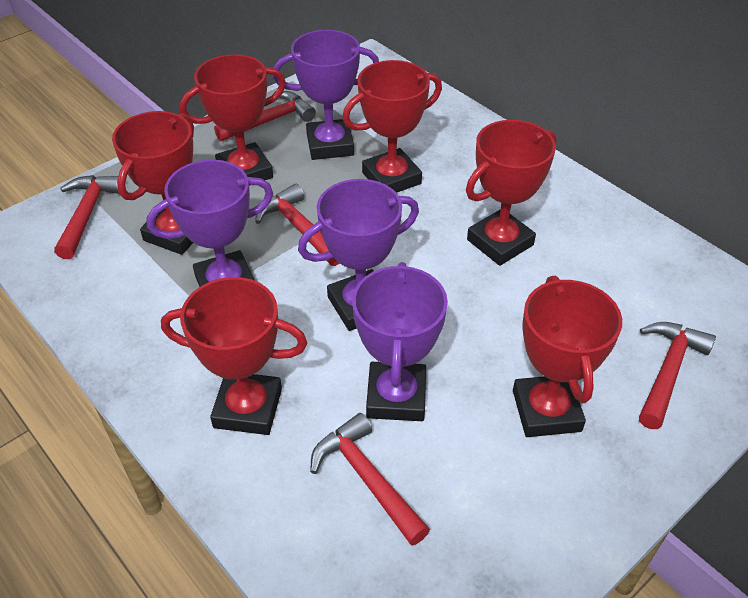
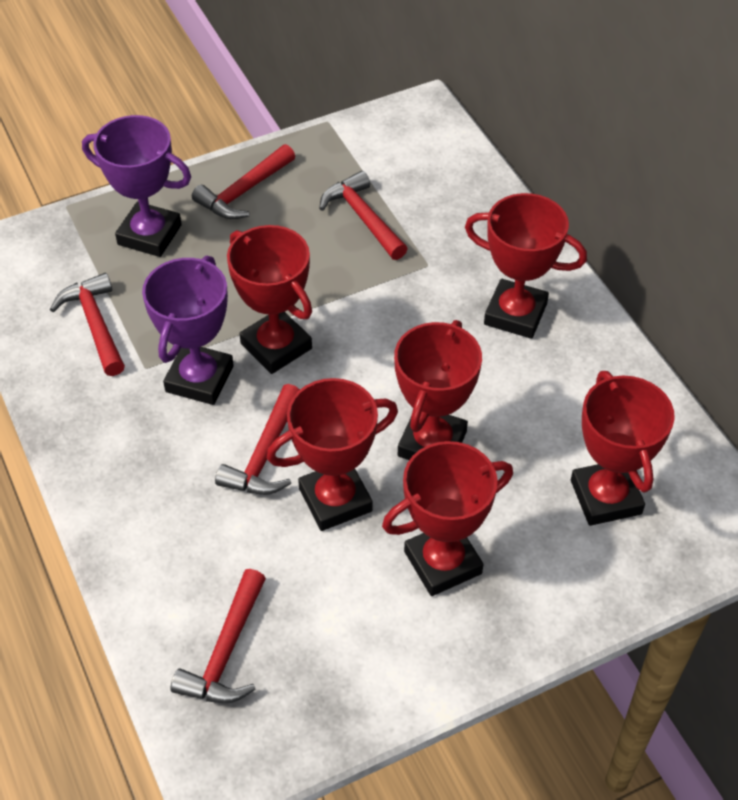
purple trophy: [146,160,273,287] [273,30,379,160] [298,179,419,331] [352,262,448,421] = 4 -> [82,115,191,257] [142,255,234,405] = 2

